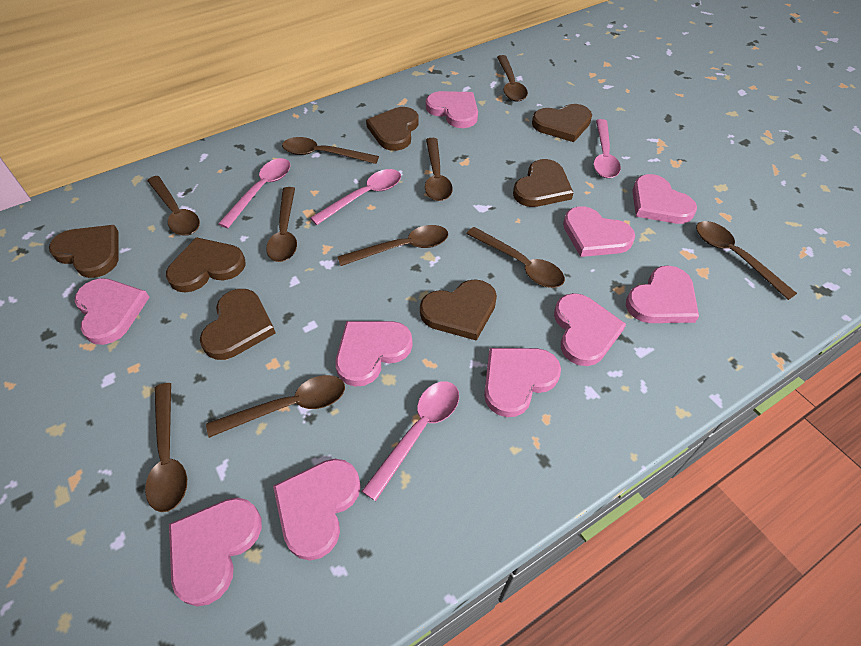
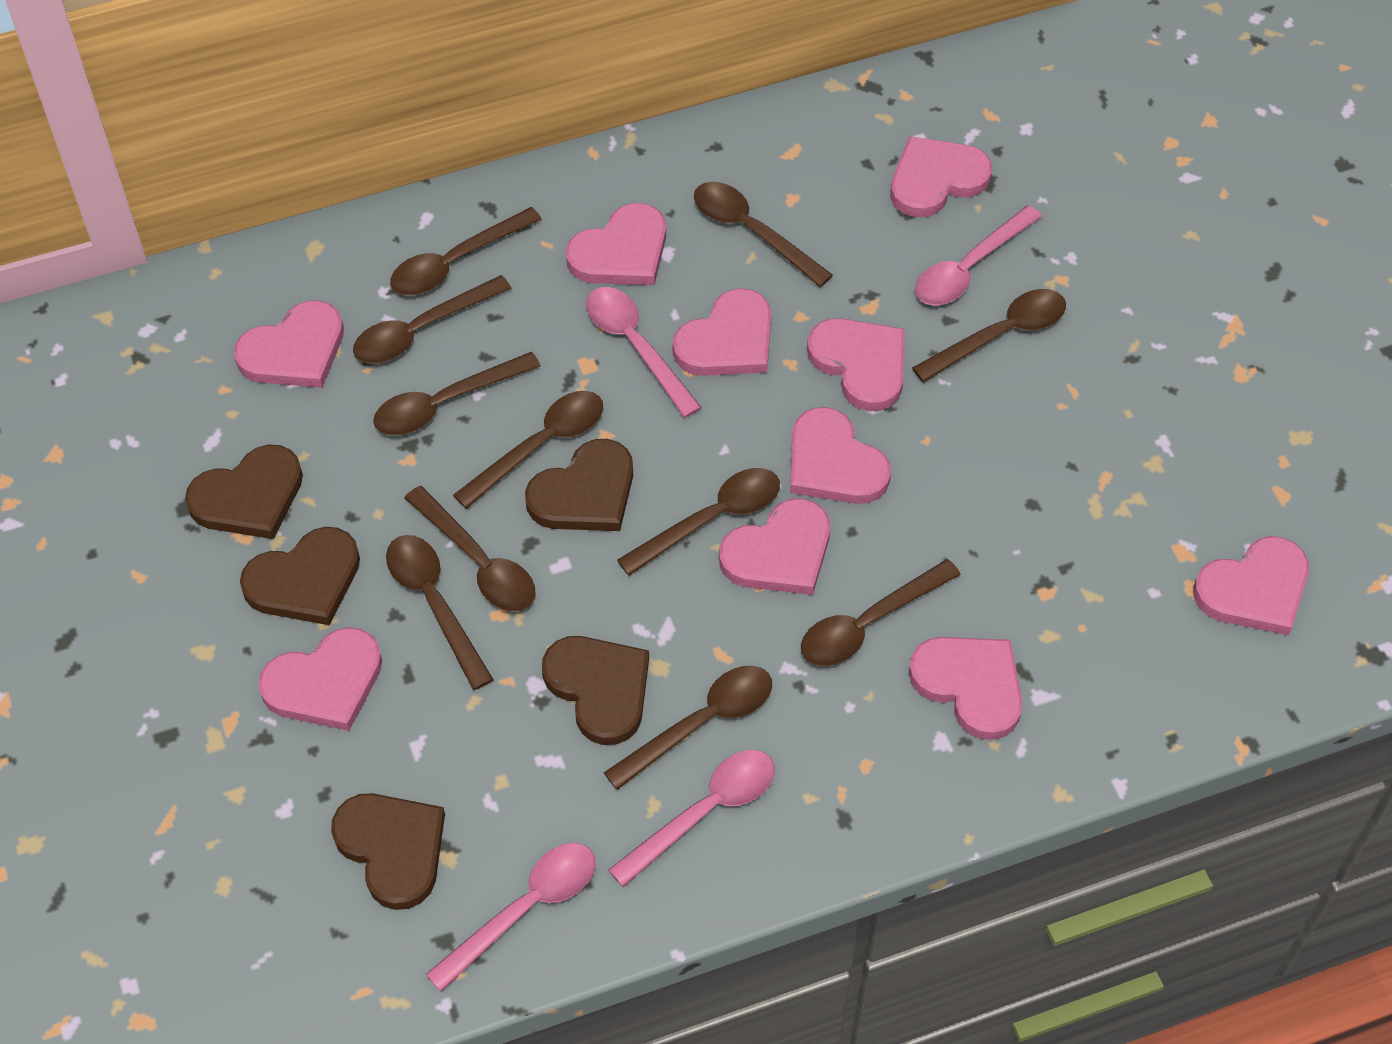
brown heart: [49,225,119,278] [166,237,246,293] [200,289,275,360] [366,107,419,151] [420,279,497,341] [513,159,574,207] [532,104,592,142] = 7 -> [185,444,303,539] [240,527,360,625] [331,793,445,910] [525,439,633,531] [542,636,649,745] = 5
brown spoon: [145,383,187,512] [147,176,200,236] [206,375,345,438] [266,187,297,262] [282,137,379,164] [338,225,448,266] [425,138,453,201] [467,227,565,288] [497,55,528,102] [696,221,797,300] = 10 -> [353,275,512,364] [373,352,541,436] [386,535,494,690] [390,207,542,295] [405,486,536,612] [453,391,603,509] [604,666,772,790] [617,468,780,576] [694,182,833,287] [801,559,961,666] [912,289,1066,383] = 11

